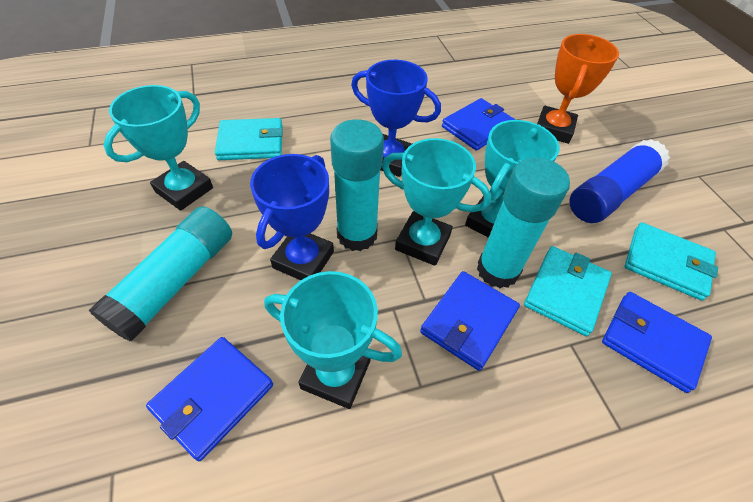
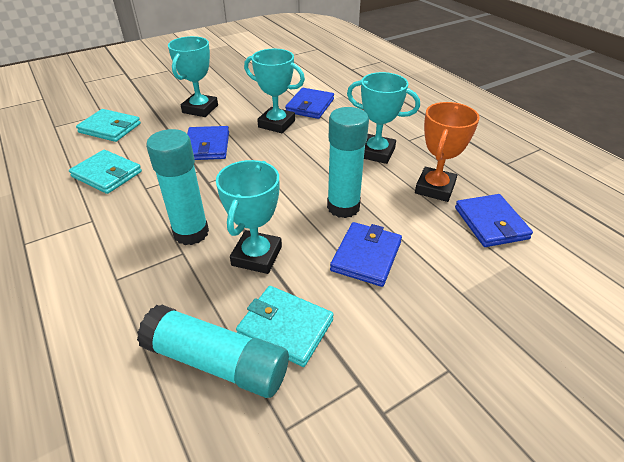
blue glue stick: [569,139,670,223] = 1 -> none = 0
blue trophy: [250,154,334,280] [351,60,441,177] = 2 -> none = 0

